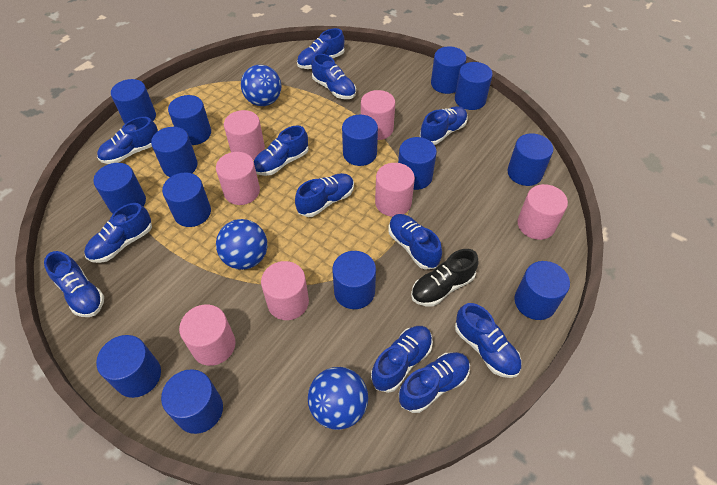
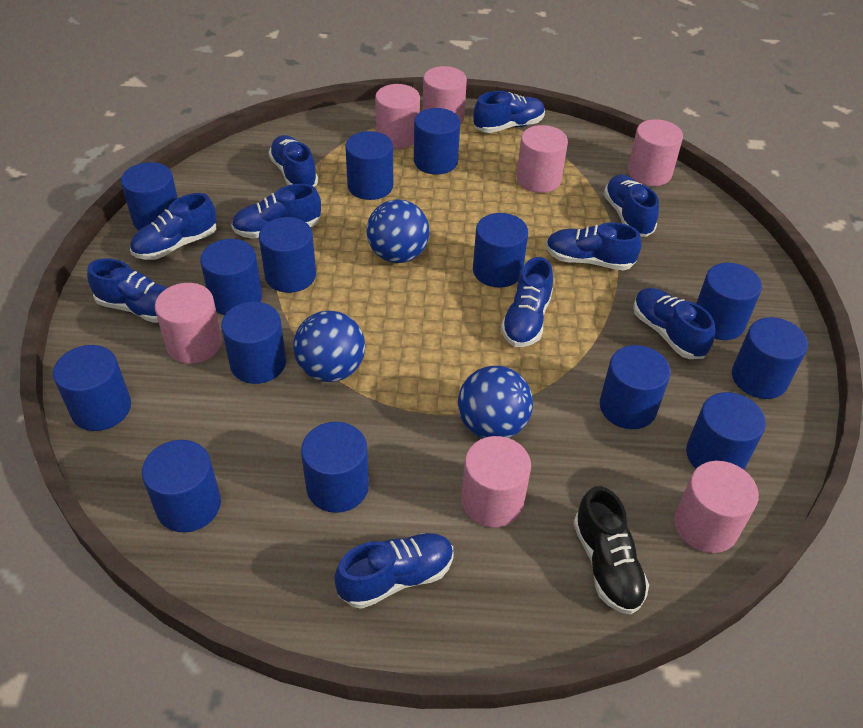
blue shoe: [44,251,104,317] [84,203,152,263] [97,117,158,164] [254,125,309,176] [295,173,354,217] [297,28,344,69] [311,53,356,99] [371,326,433,393] [388,214,442,270] [398,352,470,413] [420,106,468,145] [455,303,522,378] = 12 -> [87,258,167,323] [130,193,217,260] [231,184,321,239] [268,135,318,187] [334,533,454,609] [473,91,545,133] [501,257,553,347] [546,222,642,270] [604,175,659,237] [633,288,715,359] = 10

